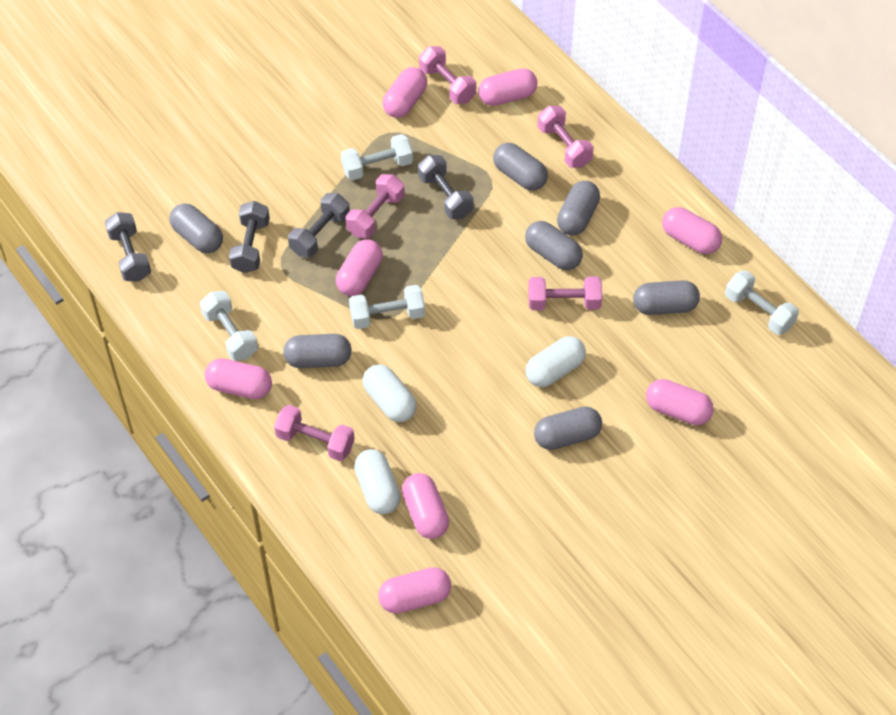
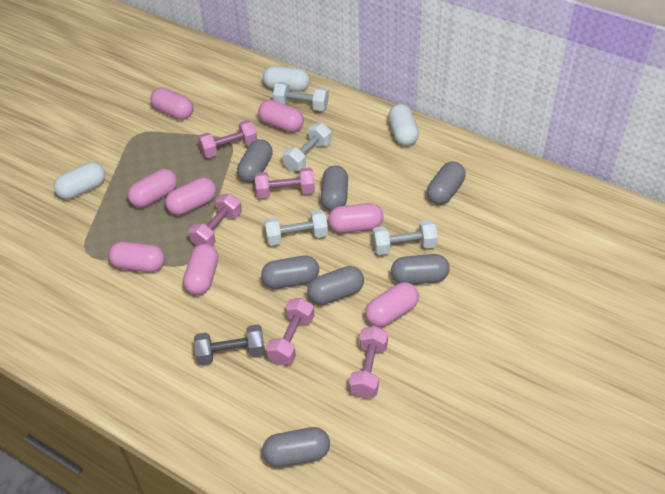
grey dumbbell: [105,212,151,282] [229,201,270,273] [288,193,350,258] [418,155,474,219] = 4 -> [194,324,265,365] = 1

